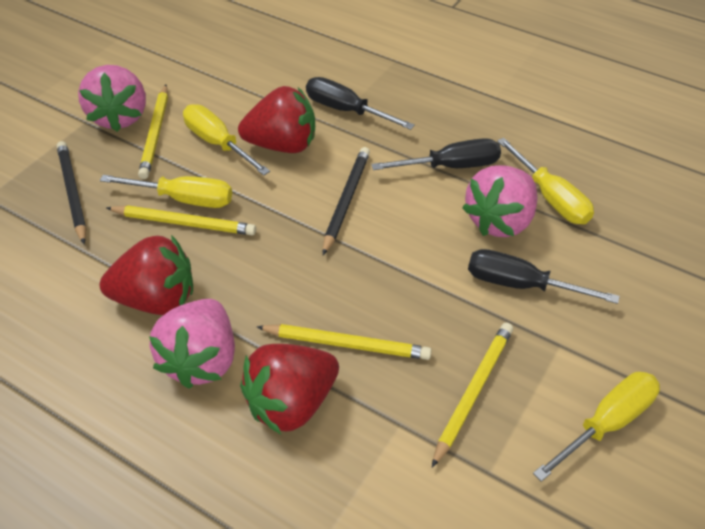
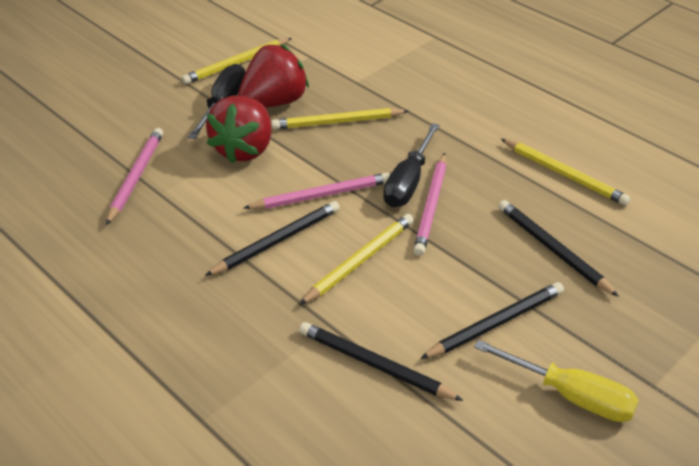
black pencil: [57,141,87,244] [323,147,370,255] = 2 -> [205,201,340,276] [299,322,463,401] [420,282,564,359] [498,200,619,297] = 4
black screwdriver: [306,77,415,130] [371,138,501,170] [468,249,620,304] = 3 -> [188,64,246,139] [383,123,440,207] = 2
pink pencil: none = 0 -> [106,128,163,225] [243,172,390,209] [413,153,447,256] = 3
pink strawberry: [78,65,146,132] [149,299,235,389] [462,166,537,237] = 3 -> none = 0
red strawberry: [100,235,193,315] [238,86,315,153] [240,344,339,434] = 3 -> [206,96,272,164] [238,44,309,108] = 2
yellow screwdriver: [100,175,232,208] [183,104,270,175] [497,138,594,224] [533,372,660,482] = 4 -> [474,340,639,422] = 1

